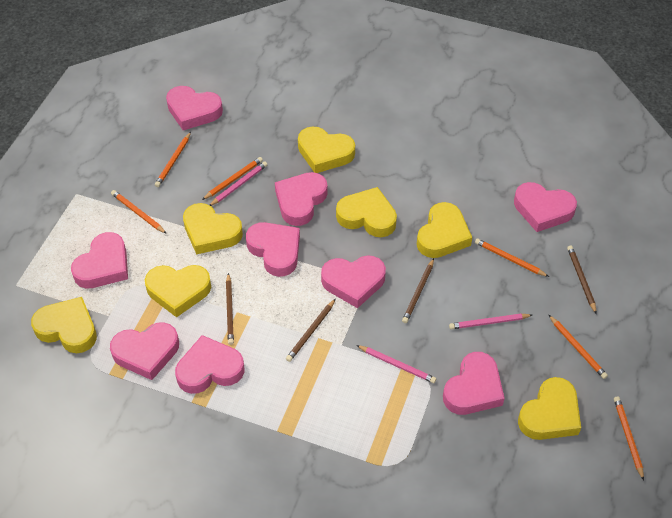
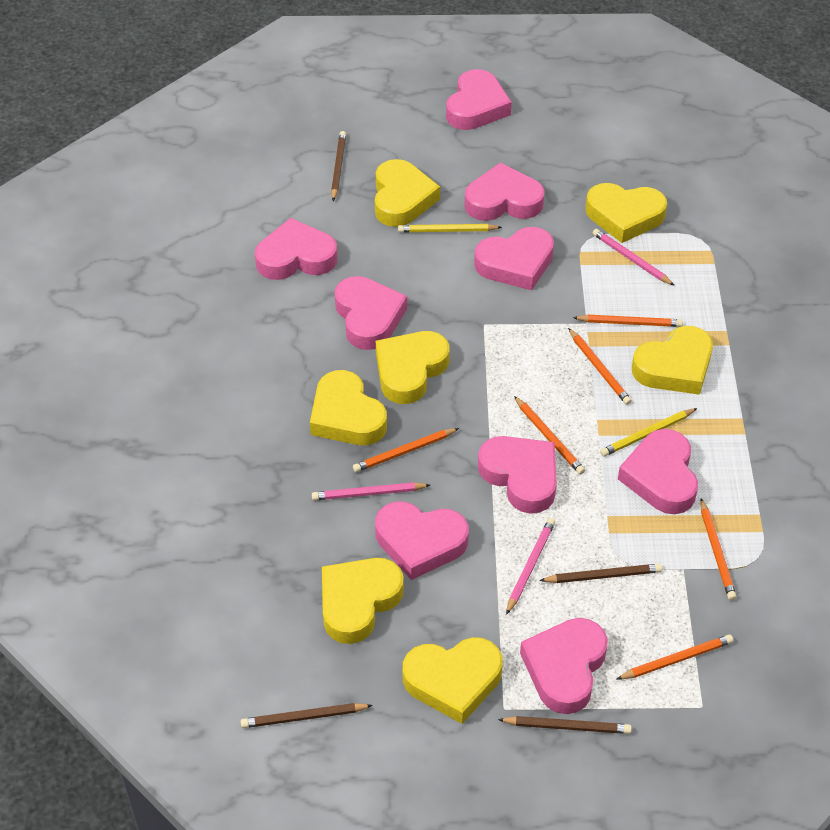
yellow pencil: none = 0 -> [398,224,502,232] [600,408,697,457] = 2

